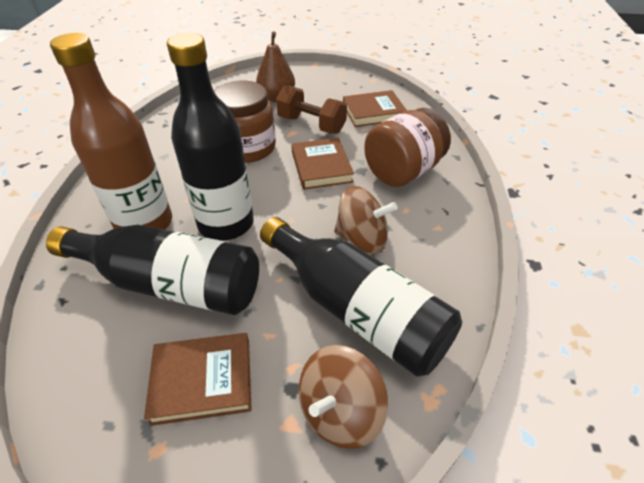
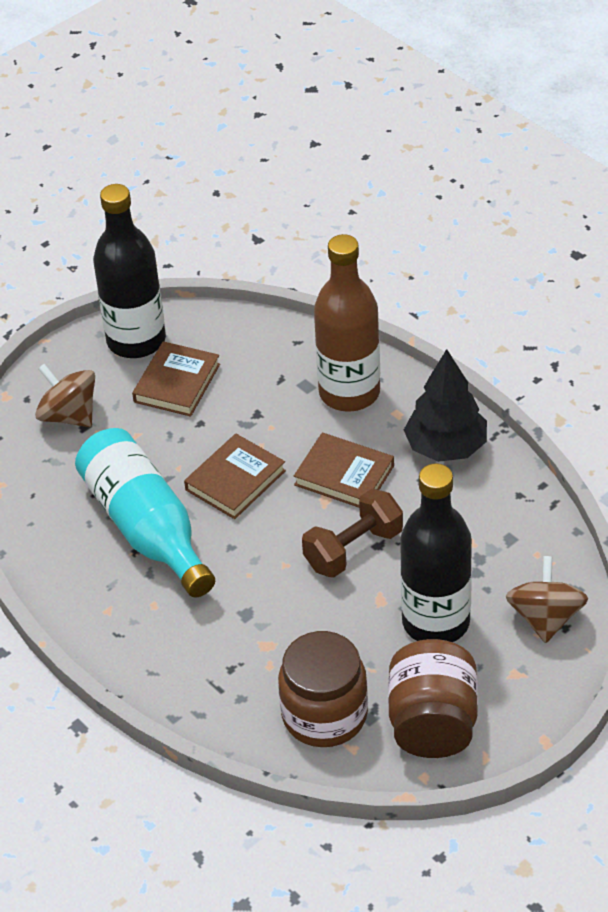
black bottle: [46,225,259,315] [167,33,254,241] [260,217,462,377] = 3 -> [93,184,166,358] [400,463,472,642] = 2
black tree: none = 0 -> [404,349,487,462] = 1
brown pear: [256,31,295,102] = 1 -> none = 0
turquoise bottle: none = 0 -> [75,428,215,597] = 1

